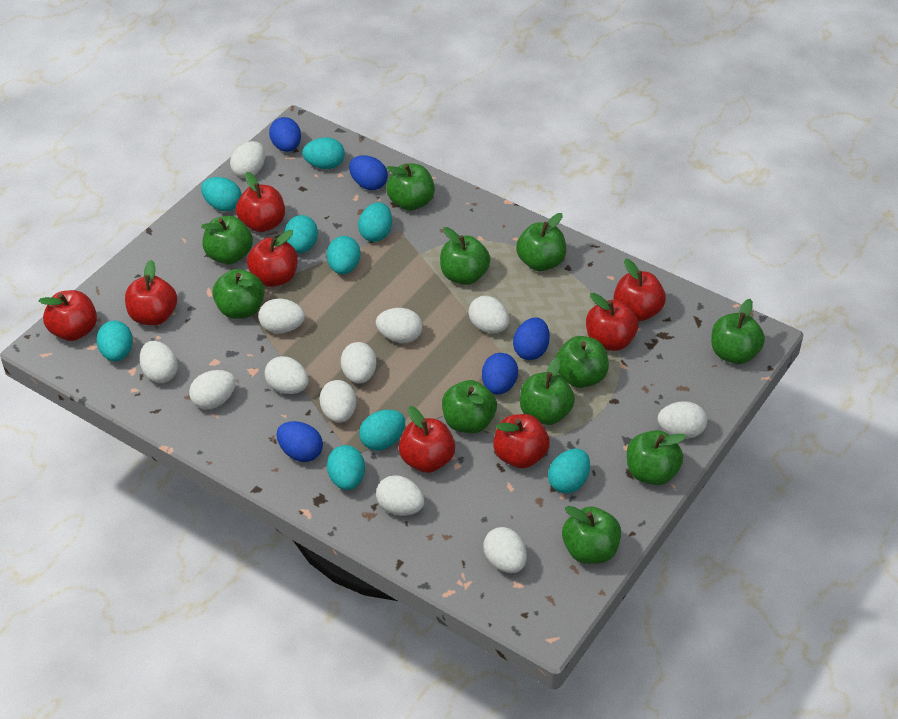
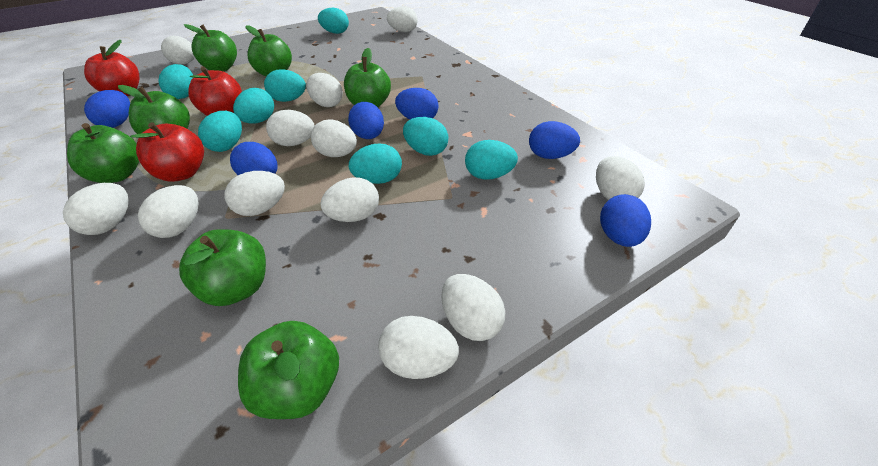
blue egg: [269,117,301,152] [277,421,323,462] [349,155,388,190] [482,353,518,394] [513,317,550,360] = 5 -> [84,90,130,128] [230,142,278,175] [348,102,384,139] [395,88,439,119] [529,121,580,159] [600,194,651,247] = 6
green apple: [201,216,253,264] [212,269,265,319] [386,163,435,211] [440,227,490,285] [442,380,497,433] [516,213,566,271] [520,357,575,425] [555,336,609,388] [562,506,621,564] [627,430,686,485] [711,299,765,364] = 11 -> [67,123,139,183] [118,85,190,134] [179,229,266,306] [184,24,237,71] [238,321,339,419] [245,25,292,76] [344,48,391,107] = 7
red apple: [39,290,97,341] [125,260,177,325] [236,172,285,232] [247,230,298,287] [399,406,455,473] [493,414,550,468] [586,293,639,351] [614,259,666,321] = 8 -> [84,40,139,96] [130,122,204,182] [188,67,242,116] = 3
turquoise egg: [97,321,133,361] [201,177,242,211] [285,215,318,253] [302,137,345,169] [327,236,361,274] [327,445,365,490] [358,202,392,242] [359,410,405,451] [548,449,590,493] = 9 -> [158,64,193,99] [198,111,242,152] [233,88,274,124] [264,69,306,102] [318,8,349,34] [349,143,402,184] [403,117,448,156] [465,140,518,180] = 8

